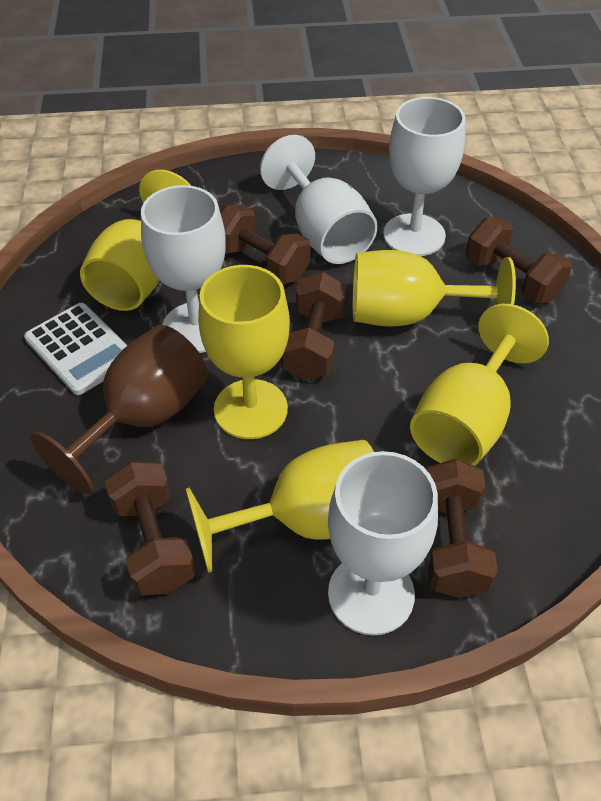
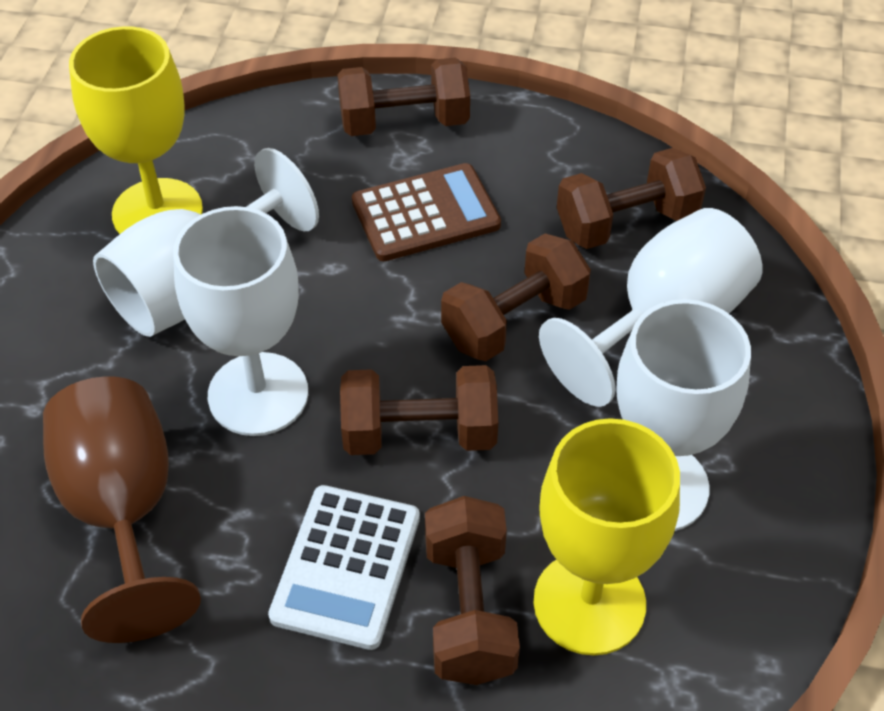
brown calculator: none = 0 -> [352,163,501,261] = 1
yellow goblet: [80,170,191,311] [186,440,374,573] [198,265,290,439] [353,250,516,327] [410,304,549,466] = 5 -> [69,26,203,234] [534,418,680,656] = 2

